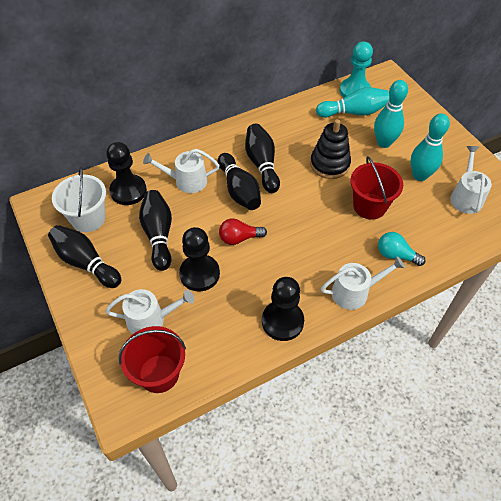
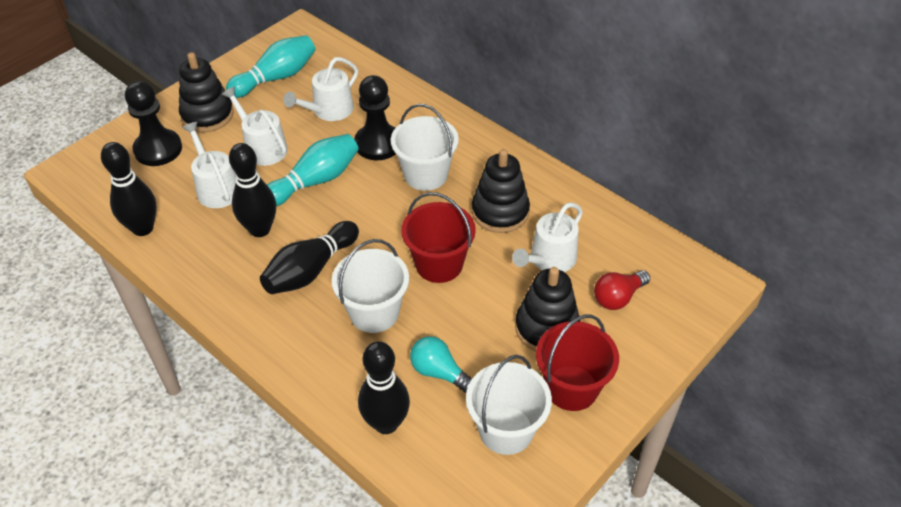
black pawn: [106,142,147,205] [179,227,220,292] [262,277,304,341] = 3 -> [125,81,182,166] [354,75,396,160] = 2
black stacking toy: [310,119,351,179] = 1 -> [179,52,234,132] [472,149,530,233] [515,267,580,352] = 3
turquoise bowling pin: [316,87,389,118] [374,80,408,148] [411,113,450,181] = 3 -> [226,35,316,98] [267,134,359,206] = 2
turquoise pawn: [339,42,373,98] = 1 -> none = 0
white bucket: [52,167,106,232] = 1 -> [332,239,409,333] [391,104,459,191] [466,355,552,455] = 3

